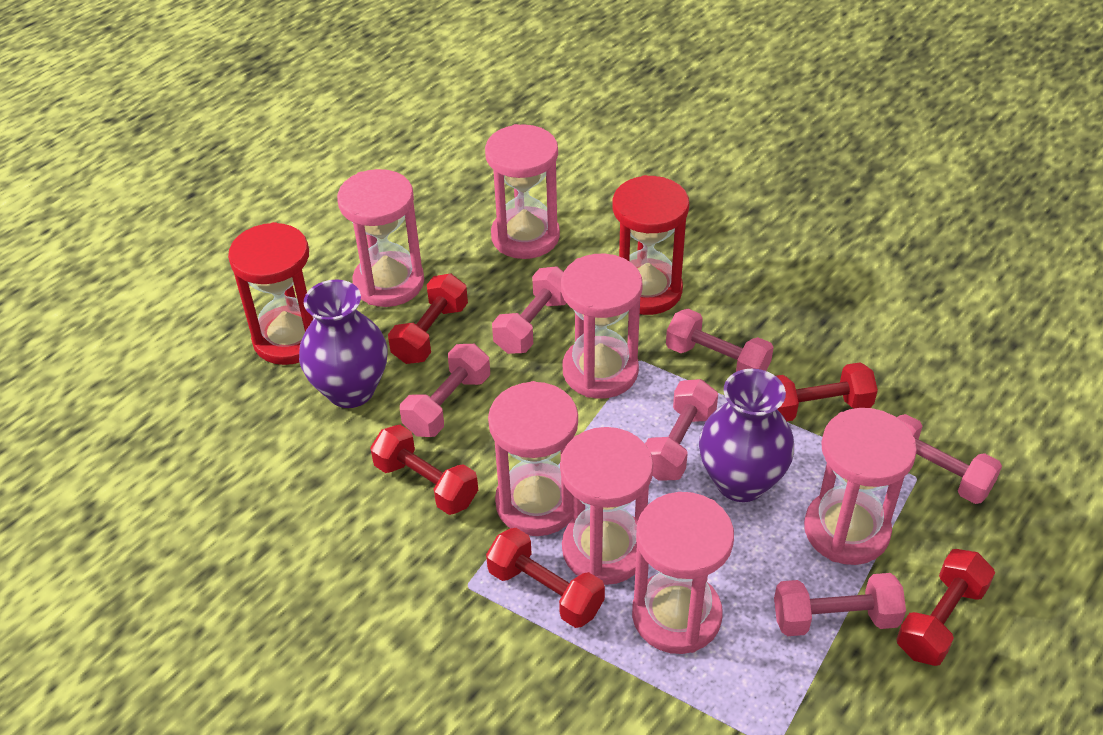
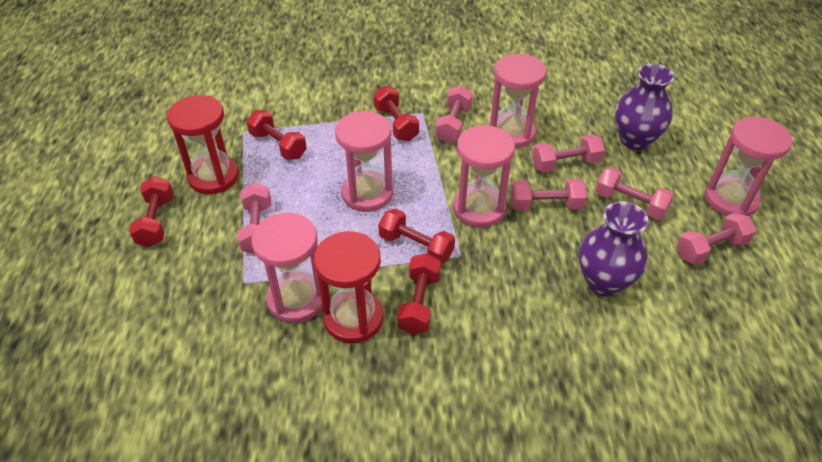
pink hourglass: [337,169,424,307] [485,124,560,259] [488,381,578,536] [560,427,653,585] [561,254,643,399] [632,492,734,654] [804,408,917,565] = 7 -> [251,213,323,323] [335,111,393,212] [453,125,515,228] [489,54,546,148] [705,117,793,216] = 5

